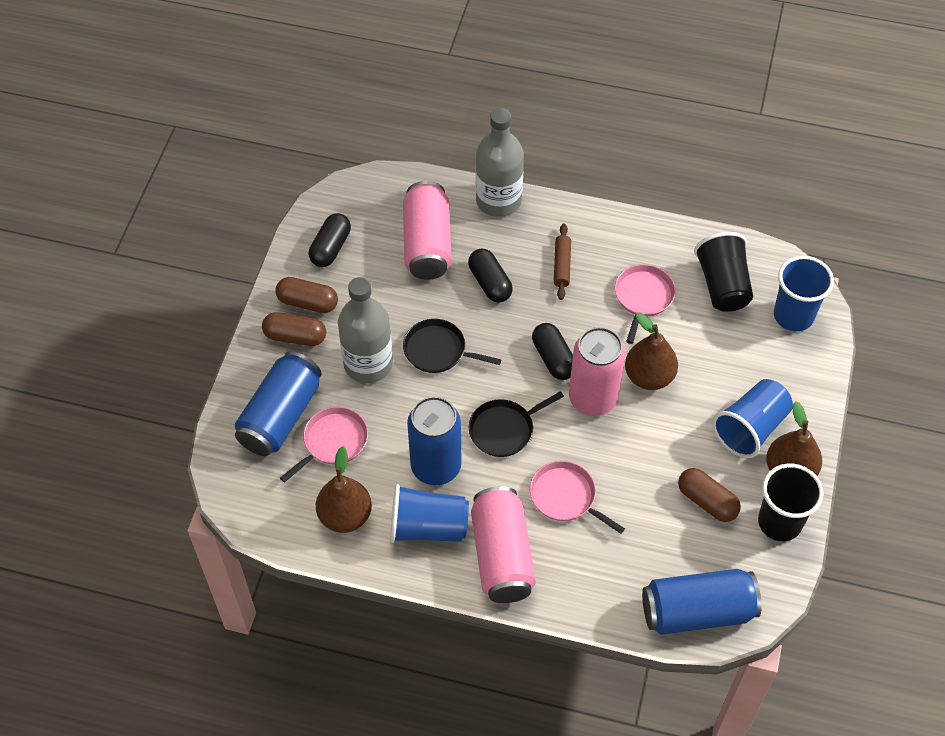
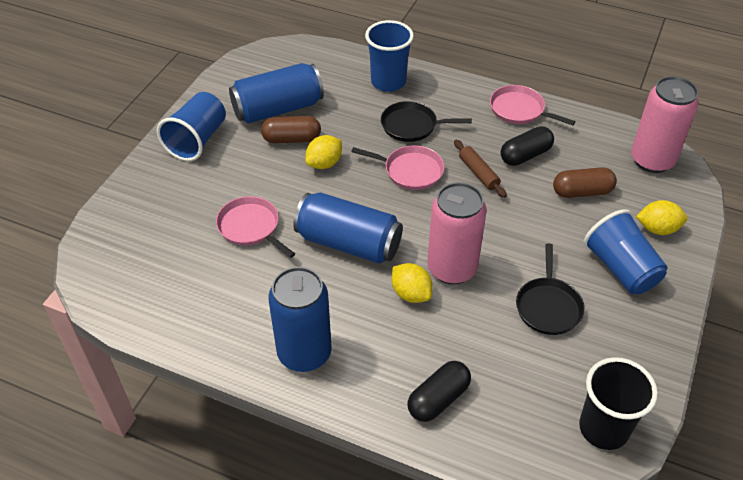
black capsule: [309,213,351,267] [468,249,513,303] [532,323,573,380] = 3 -> [408,361,471,422] [501,126,554,166] = 2
black cup: [694,232,753,312] [758,463,824,541] = 2 -> [579,357,658,450] = 1
brown capsule: [262,312,326,346] [275,277,338,313] [678,468,741,522] = 3 -> [261,116,321,143] [553,167,617,198] = 2
brown pear: [316,446,372,533] [625,312,678,390] [766,401,822,476] = 3 -> none = 0
grey bottle: [338,277,393,383] [476,108,524,217] = 2 -> none = 0
pink can: [403,181,452,280] [471,486,536,603] [569,327,625,416] = 3 -> [427,182,486,284] [631,76,699,173] = 2
yellow lemon: none = 0 -> [305,135,342,169] [392,263,433,303] [636,200,688,235] = 3

